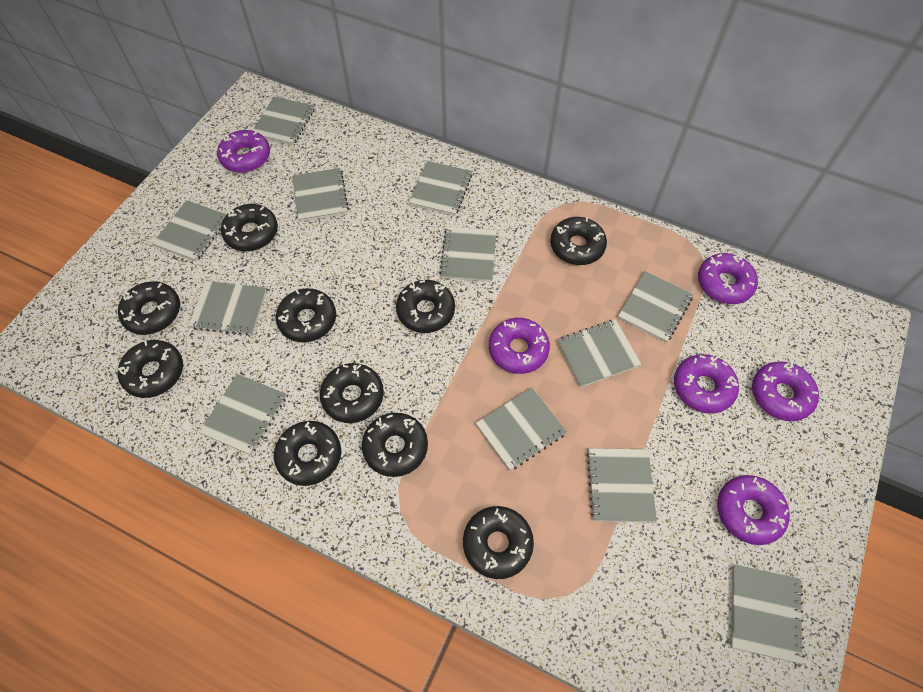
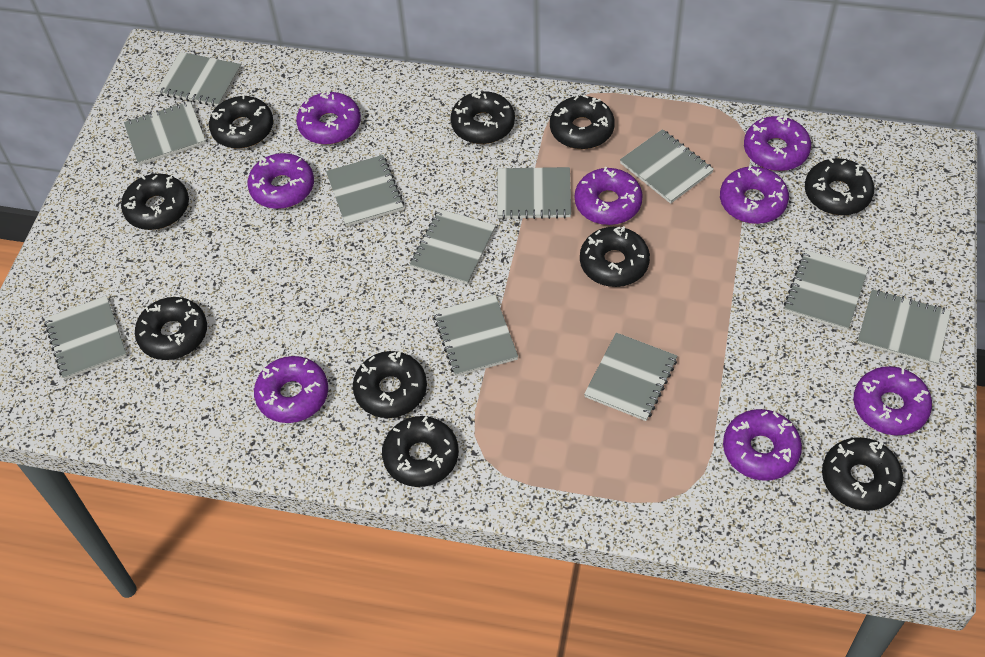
grey notebook: [152,200,227,262] [189,281,267,335] [199,374,286,455] [252,96,315,146] [293,168,349,222] [409,161,472,216] [439,227,496,282] [476,387,567,471] [557,319,641,388] [587,448,657,522] [618,271,693,343] [731,564,804,664] = 12 -> [44,296,127,380] [124,101,206,165] [156,52,241,107] [326,155,404,227] [410,209,496,285] [433,295,518,377] [497,167,571,219] [584,332,677,421] [620,129,714,204] [784,250,868,331] [858,289,951,366] = 11
purple donut: [217,130,270,173] [489,318,550,374] [674,354,739,414] [698,253,758,304] [717,475,790,545] [752,361,819,421] = 6 -> [247,153,314,209] [254,356,328,423] [296,90,361,145] [575,167,643,225] [720,165,789,224] [723,409,802,481] [744,115,811,171] [854,366,932,435] = 8

